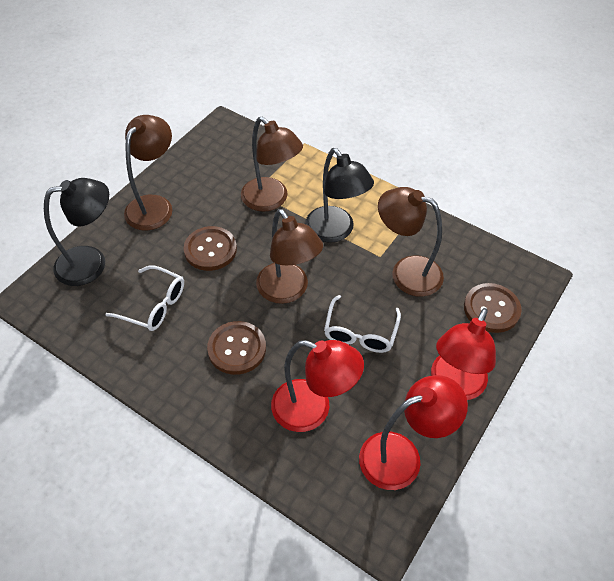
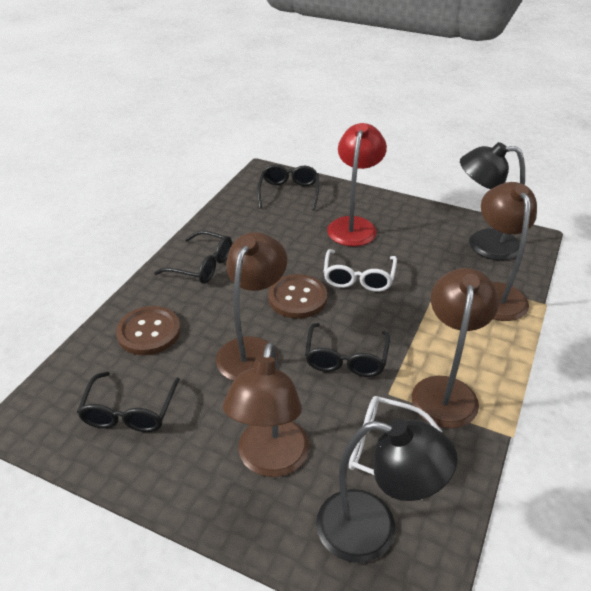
black glasses: none = 0 -> [77,372,180,432] [154,231,232,284] [257,165,319,210] [305,323,390,377] = 4
brown button: [184,226,237,271] [207,321,266,375] [464,283,522,333] = 3 -> [116,306,181,355] [268,274,327,318] = 2
red lamp: [271,340,364,432] [359,375,468,490] [431,308,496,400] = 3 -> [327,123,387,246] = 1

